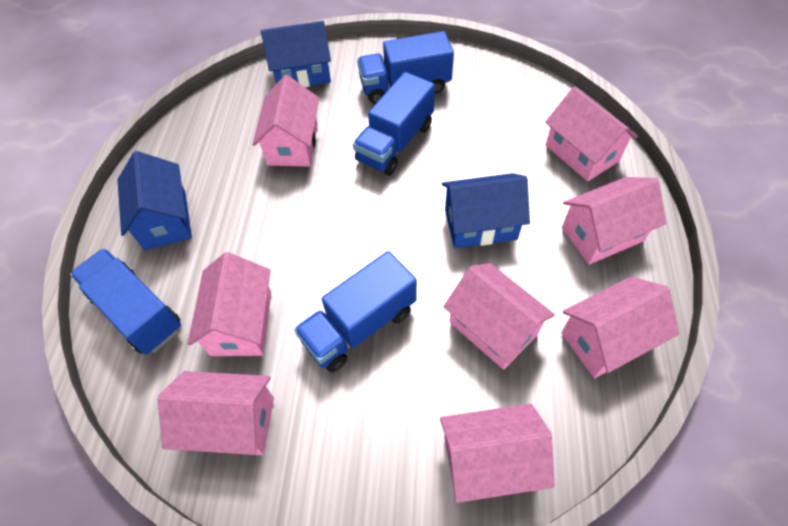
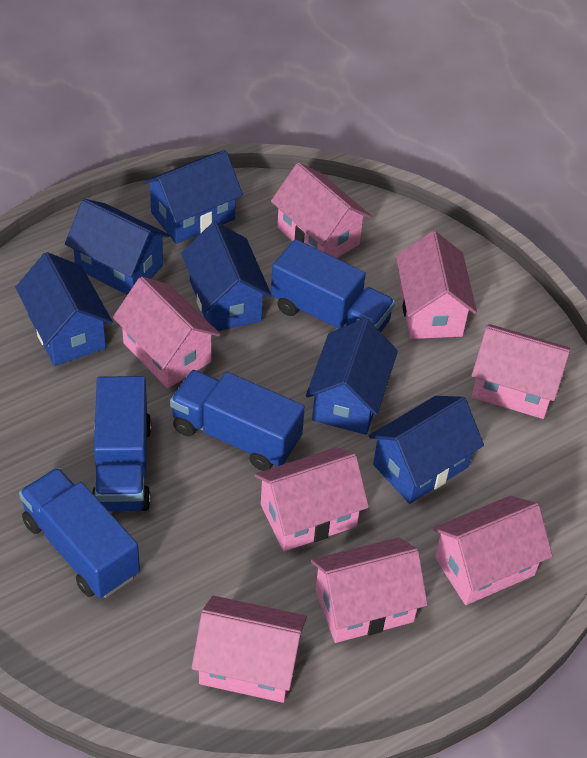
blue house: [118,151,192,250] [261,21,331,87] [442,173,530,248] = 3 -> [15,252,113,366] [65,199,170,295] [143,150,243,244] [181,221,272,331] [306,318,398,435] [369,396,484,504] = 6

